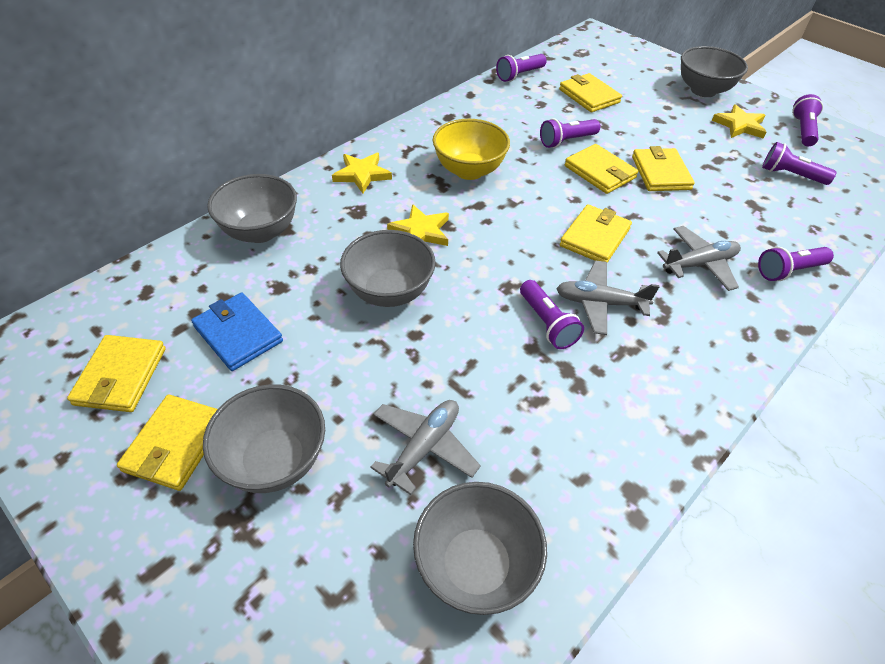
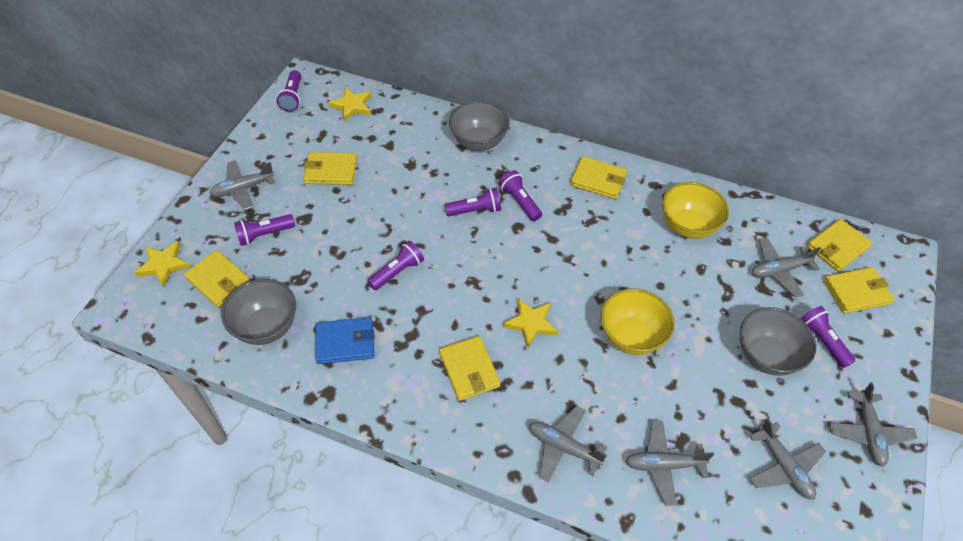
grey bowl: [203,384,325,493] [207,174,297,243] [340,230,436,307] [413,482,547,615] [681,46,748,97] = 5 -> [221,279,296,345] [449,101,510,151] [740,307,816,376] = 3
grey plane: [370,400,481,495] [556,260,660,335] [657,226,741,291] = 3 -> [209,160,275,210] [529,406,607,482] [625,421,714,506] [749,418,826,500] [752,237,821,298] [829,382,917,467] = 6
yellow bowl: [433,119,510,180] = 1 -> [601,288,675,355] [662,182,729,239] = 2

